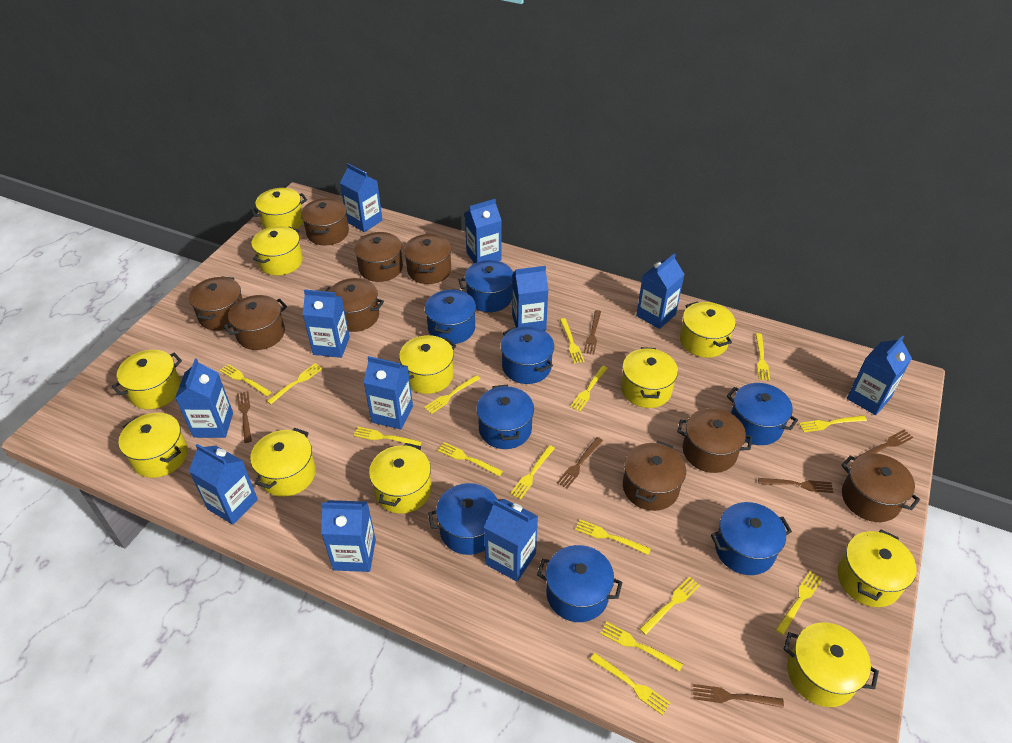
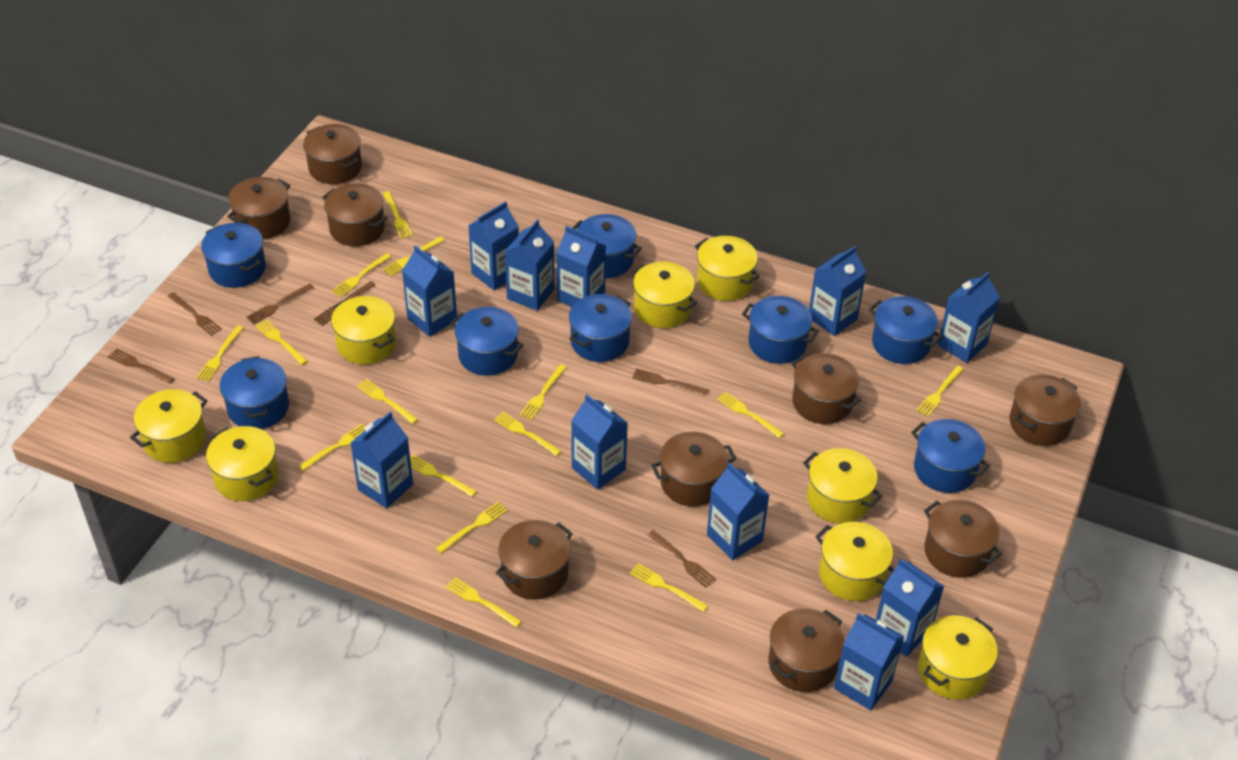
yellow pot: [112,350,182,409] [118,413,188,478] [250,428,316,497] [251,188,307,229] [252,226,303,275] [369,443,431,514] [399,335,456,394] [621,347,678,408] [680,301,736,358] [783,622,879,707] [837,530,917,607] = 11 -> [130,389,207,463] [206,426,279,501] [331,296,396,365] [631,262,697,328] [695,236,760,301] [803,448,883,524] [815,522,895,601] [918,615,998,700] = 8

